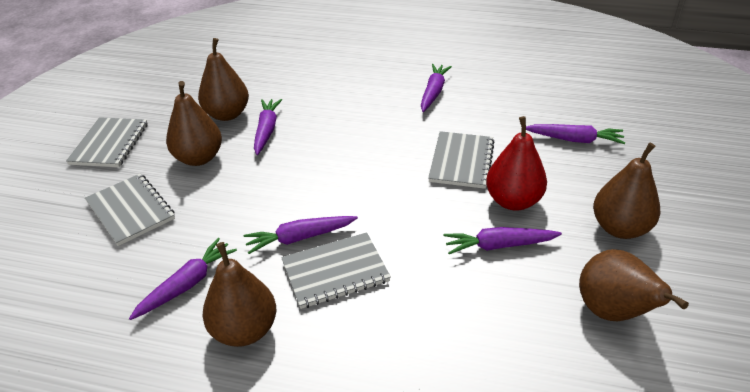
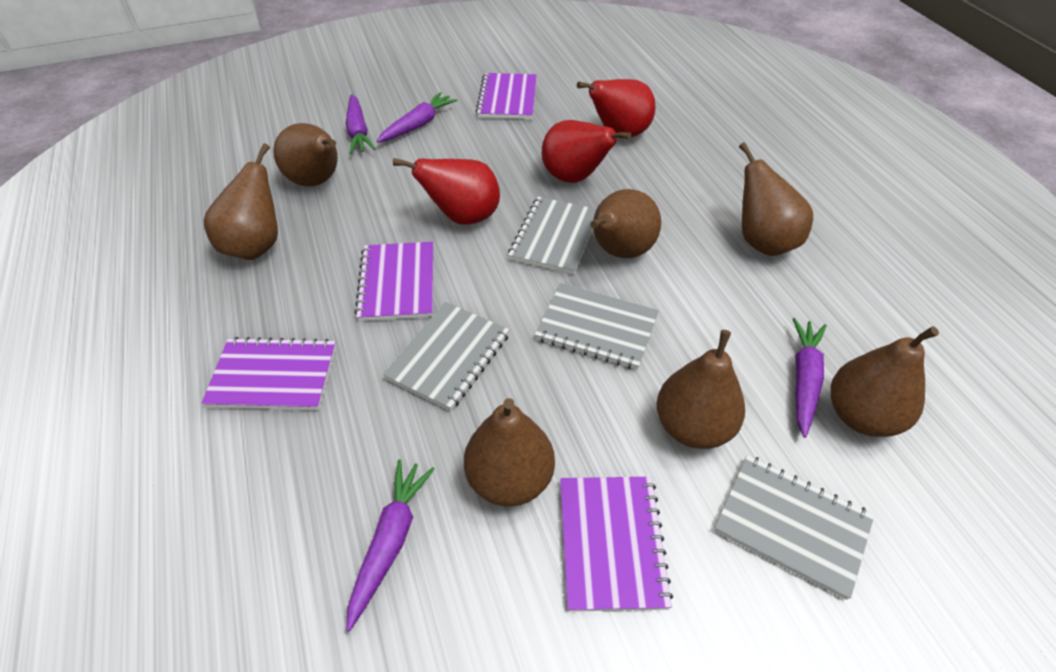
brown pear: [166,81,222,166] [198,38,249,121] [202,242,276,347] [579,249,689,321] [593,143,661,239] = 5 -> [203,143,278,260] [273,123,338,187] [464,398,555,507] [590,189,661,258] [657,330,745,449] [739,142,813,256] [831,326,939,437] = 7
purple carrot: [129,238,237,320] [243,216,358,254] [254,99,282,155] [421,64,452,112] [444,227,562,254] [526,124,625,144] = 6 -> [346,94,375,154] [346,460,435,632] [377,92,458,143] [793,318,827,438] = 4
purple notebook: none = 0 -> [201,337,336,410] [354,242,433,321] [476,73,537,119] [560,477,673,612] = 4
red pear: [486,116,547,211] = 1 -> [393,158,500,225] [542,120,631,183] [577,79,656,138] = 3

